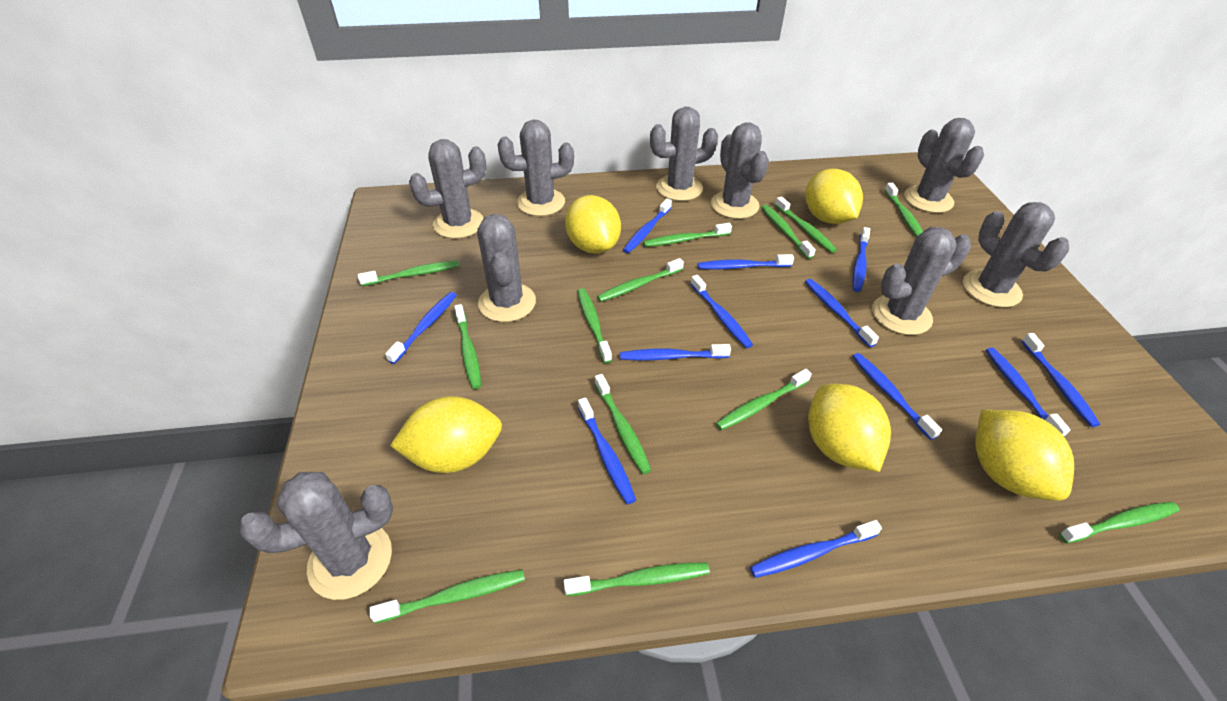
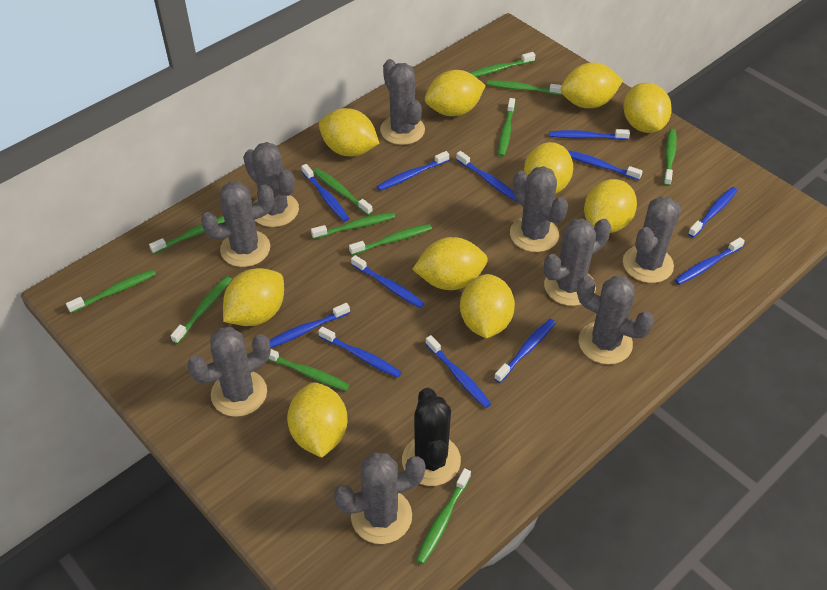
black cactus: none = 0 -> [402,388,461,486] = 1
green toothbrush: [358,260,460,286] [369,569,525,624] [454,304,481,389] [564,562,710,596] [577,288,612,363] [594,374,651,474] [597,258,684,302] [643,223,732,247] [716,369,812,430] [761,205,816,259] [775,197,837,253] [885,183,923,237] [1059,502,1180,543] = 13 -> [66,269,156,313] [149,216,225,254] [171,276,232,344] [268,349,350,391] [311,212,395,239] [313,168,373,215] [349,224,432,255] [416,468,471,564] [470,52,535,77] [487,80,562,95] [498,98,515,157] [664,129,677,186] = 12
yellow lemon: [390,396,502,473] [565,195,621,254] [805,169,863,224] [808,384,891,472] [975,410,1074,501] = 5 -> [223,268,284,326] [287,382,348,458] [319,108,379,156] [412,237,488,290] [425,70,486,116] [460,274,515,338] [524,142,573,194] [561,62,623,108] [584,179,637,233] [624,83,672,133] = 10

